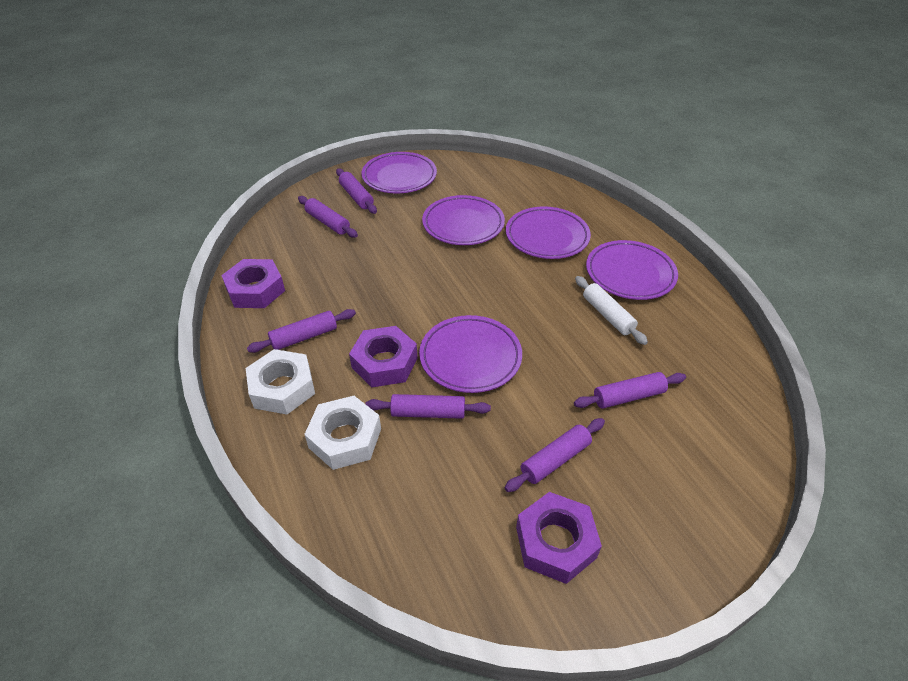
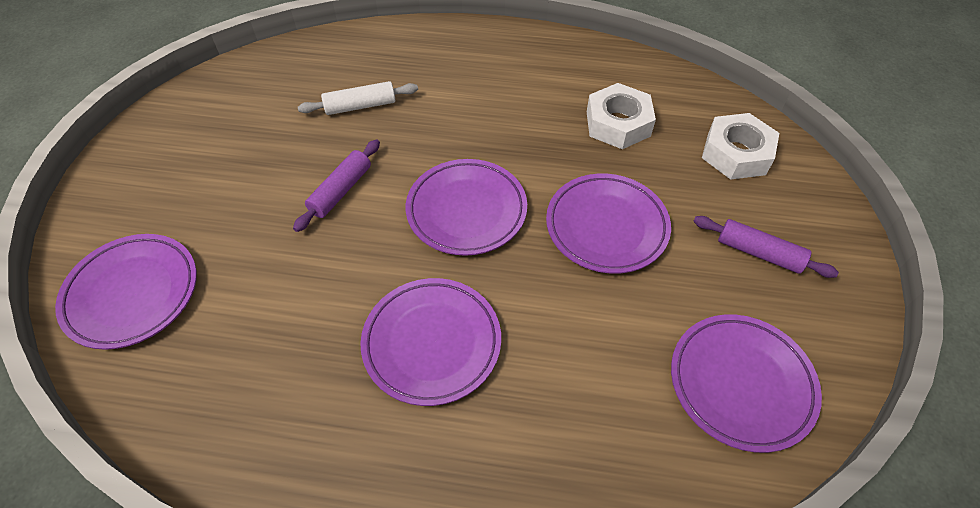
purple nut: [221,259,285,308] [349,326,418,387] [516,492,602,584] = 3 -> none = 0
purple rolling pin: [247,309,356,353] [298,196,358,238] [336,168,377,214] [366,394,491,419] [505,418,605,492] [574,372,686,409] = 6 -> [293,139,380,232] [693,216,839,278] = 2

